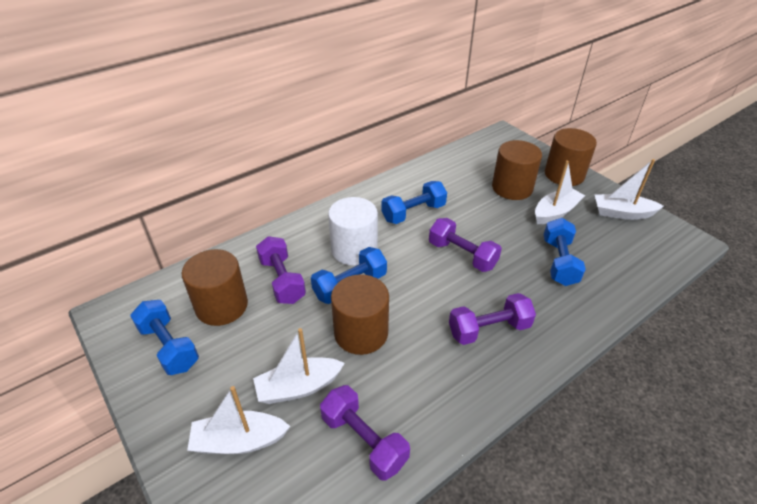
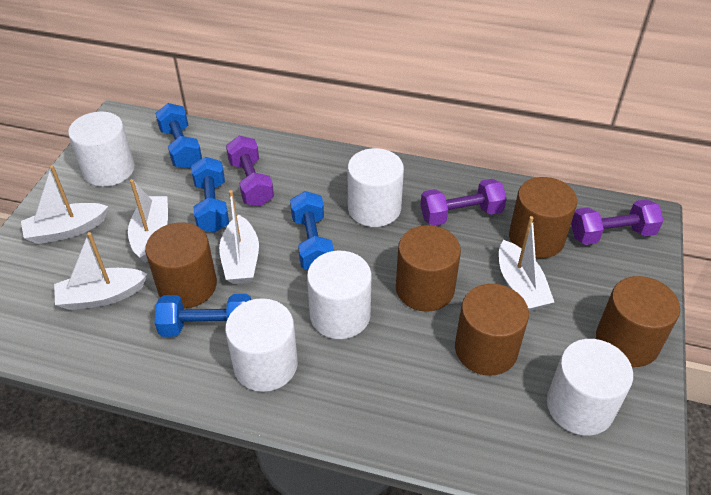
brown cylinder: [182,249,248,326] [331,274,389,355] [492,140,542,200] [545,128,597,186] = 4 -> [145,222,217,308] [396,225,461,312] [455,284,529,376] [509,177,577,258] [596,276,680,367] = 5
purple dumbbell: [256,236,306,304] [320,385,410,481] [429,218,502,272] [449,293,536,345] = 4 -> [226,136,274,206] [420,179,507,226] [571,199,664,245] = 3
white boat: [187,386,290,454] [253,328,345,404] [535,160,585,224] [595,159,664,220] = 4 -> [21,165,108,244] [54,232,147,310] [128,179,168,263] [219,190,259,284] [499,216,554,311] = 5
white cylinder: [328,197,378,266] = 1 -> [68,111,135,187] [225,298,298,392] [307,251,372,339] [347,148,404,227] [547,339,633,436] = 5

